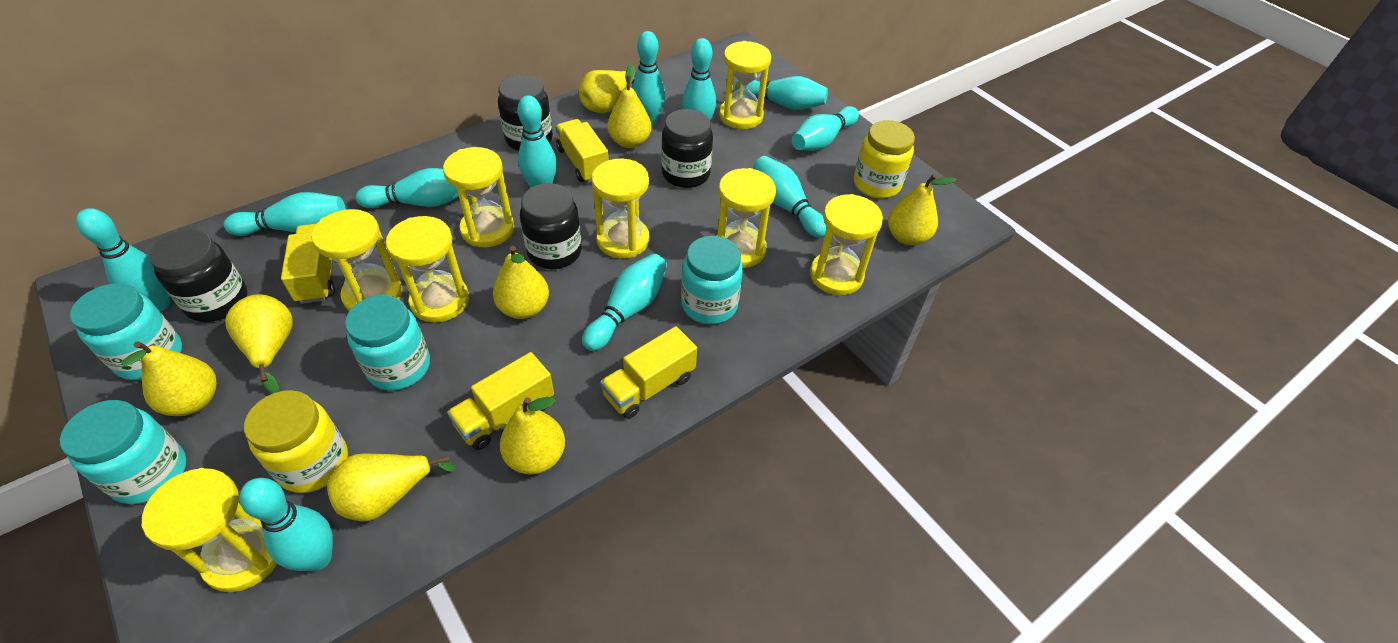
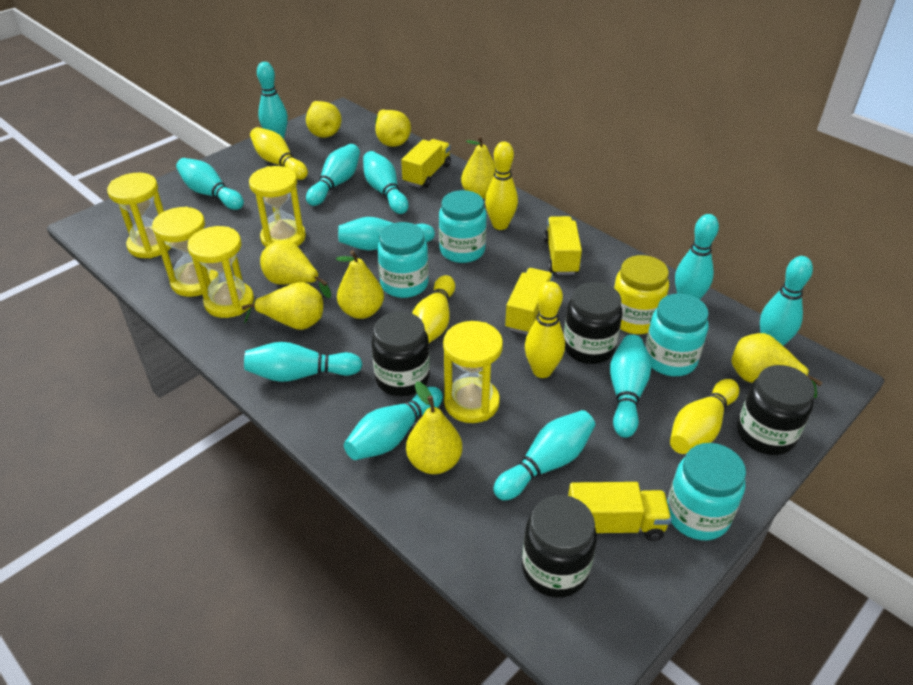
yellow bowling pin: none = 0 -> [250,127,308,180] [412,275,455,343] [485,142,518,230] [525,282,565,378] [670,379,739,454] = 5
yellow hourglass: [141,468,277,592] [311,209,403,311] [386,216,469,323] [443,147,514,248] [592,159,650,259] [716,168,776,268] [719,41,771,129] [810,194,883,295] = 8 -> [107,173,171,258] [152,207,219,297] [187,226,254,318] [249,166,306,247] [443,321,503,423] = 5
yellow jar: [244,390,348,493] [854,120,915,198] = 2 -> [614,255,669,334] = 1

